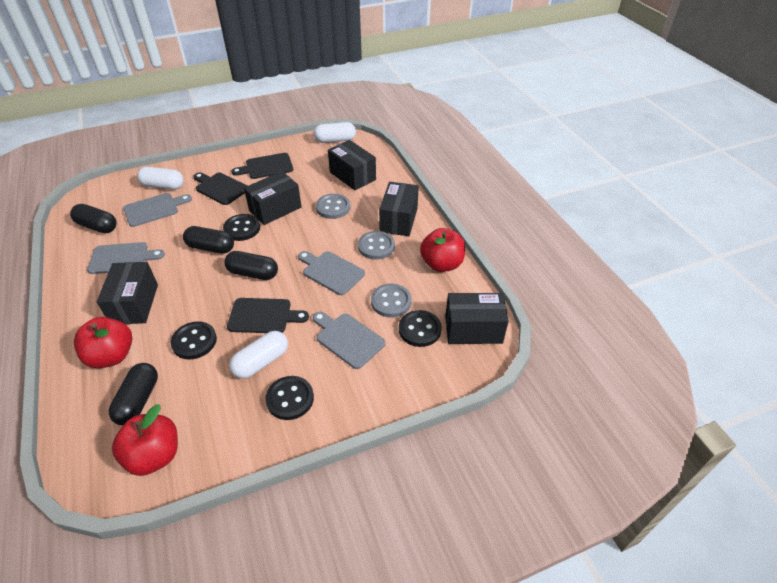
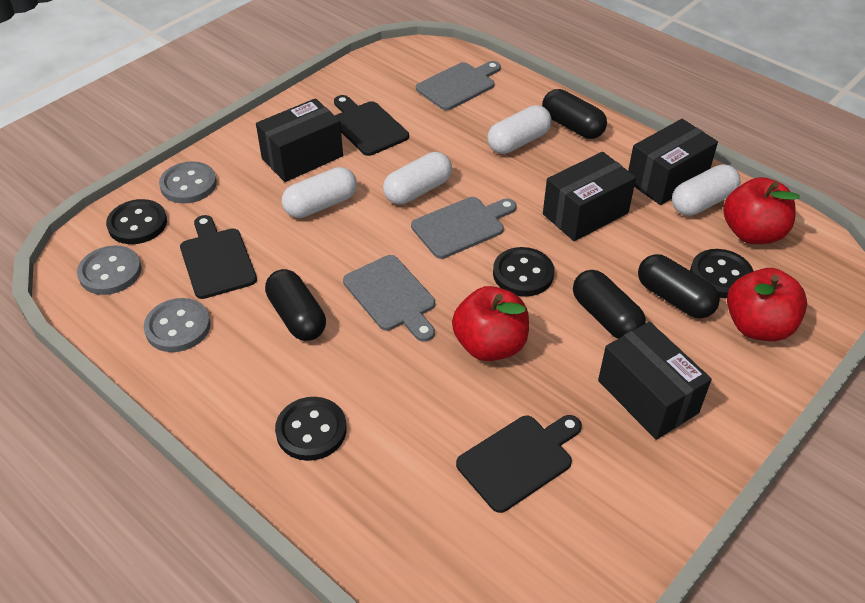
black box: [97,262,158,324] [244,171,302,225] [328,140,376,190] [379,182,419,236] [445,293,509,344] = 5 -> [256,98,343,182] [543,152,636,241] [598,322,712,440] [628,119,718,205] = 4
grey cutting board: [87,242,165,274] [123,193,192,227] [298,251,365,295] [313,312,385,369] = 4 -> [343,255,435,342] [411,197,516,259] [416,61,501,110] = 3
white capsule: [137,167,184,190] [229,331,288,379] [314,122,356,143] = 3 -> [282,167,357,218] [383,152,452,205] [487,105,552,154] [672,164,740,216] = 4

